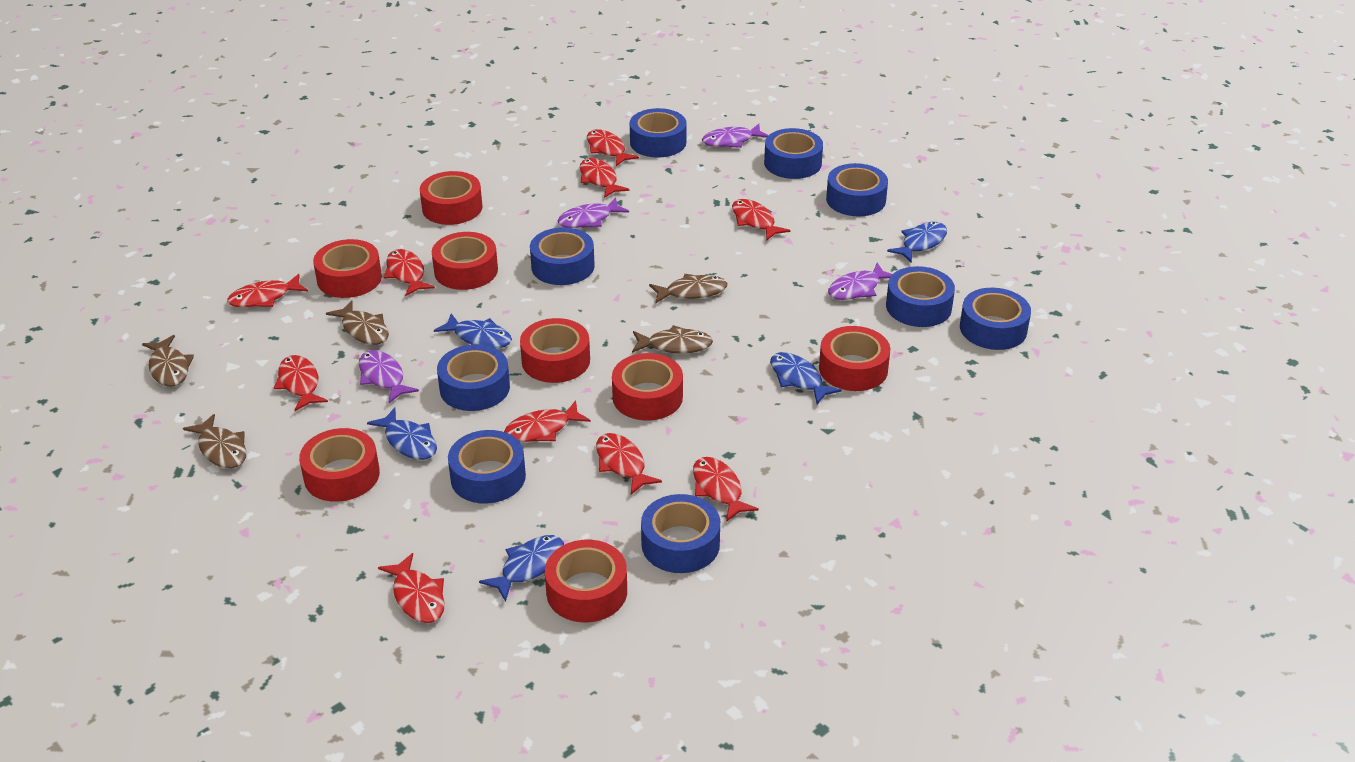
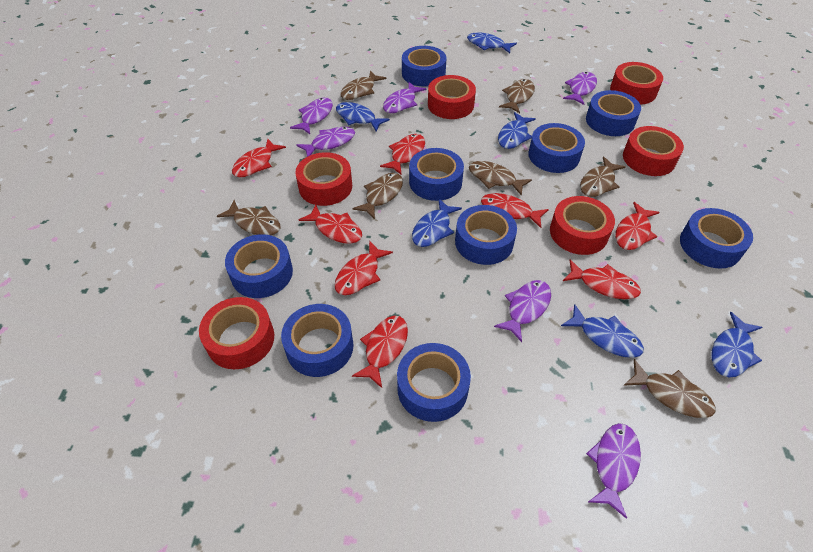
blue fish: [367,408,437,460] [434,313,512,348] [479,535,564,602] [770,352,842,404] [887,222,947,263] = 5 -> [336,102,390,132] [412,198,462,247] [467,32,517,53] [498,112,536,149] [561,304,644,358] [711,312,762,377] = 6
brown fish: [142,335,194,387] [183,414,246,468] [326,301,389,345] [632,325,713,353] [649,274,727,304] = 5 -> [217,200,281,235] [340,70,387,100] [352,173,403,219] [469,161,532,196] [499,79,535,113] [580,157,626,197] [623,359,716,418] = 7
purple fish: [359,350,419,403] [558,197,629,228] [702,124,768,148] [828,262,892,300] = 4 -> [290,98,333,134] [296,127,355,157] [383,82,427,113] [494,280,551,342] [563,72,597,105] [586,423,641,519] = 6
red fish: [227,274,308,307] [274,355,328,411] [378,553,445,623] [384,249,435,296] [504,400,590,442] [580,158,629,198] [587,129,639,166] [596,433,662,495] [693,457,759,522] [732,199,790,240] = 10 -> [232,139,286,177] [299,205,362,244] [334,241,393,295] [352,316,408,388] [380,134,425,175] [481,193,549,228] [563,259,641,299] [615,202,660,250] = 8
red tape: [299,428,380,502] [313,239,382,298] [420,171,483,225] [432,232,498,290] [520,318,590,383] [545,540,627,622] [612,353,683,421] [819,326,890,391] = 8 -> [199,297,274,369] [295,152,352,206] [428,75,476,119] [550,196,615,255] [610,62,663,105] [623,126,684,176] = 6

